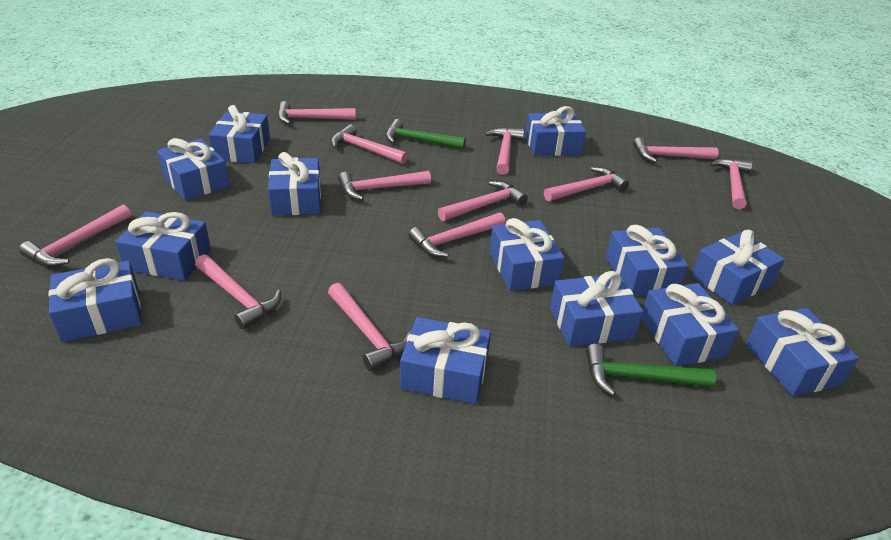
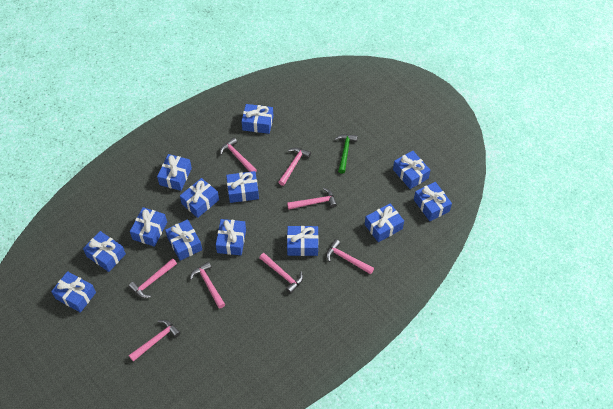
green hammer: [386,119,466,150] [586,344,716,396] = 2 -> [335,134,358,174] = 1
pink hammer: [19,205,131,267] [195,254,281,330] [277,101,356,124] [328,283,411,371] [331,124,408,164] [338,171,431,200] [408,212,505,257] [438,181,528,221] [485,127,524,175] [544,167,629,201] [633,137,719,163] [710,158,753,209] = 12 -> [128,258,177,298] [129,320,181,362] [190,261,225,309] [220,137,257,172] [259,253,303,294] [279,147,311,186] [287,188,337,210] [326,239,374,274] = 8

